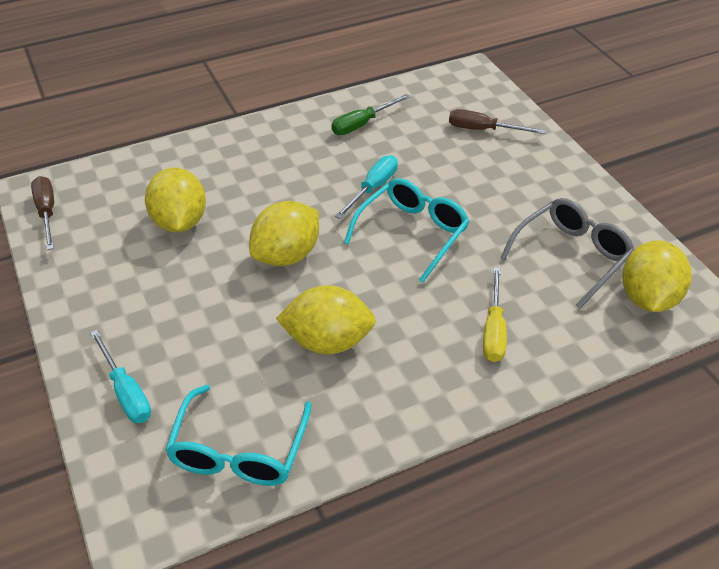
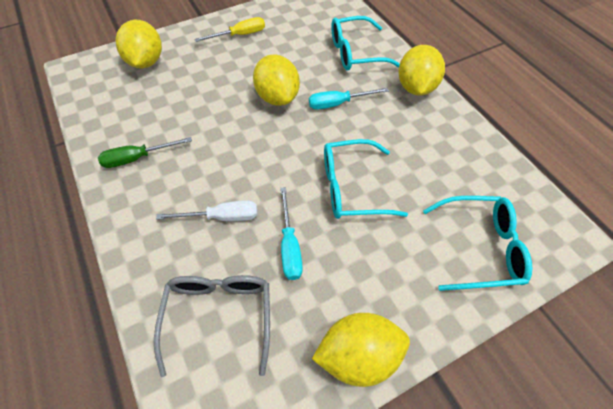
brown screwdriver: [31,176,54,250] [449,109,546,134] = 2 -> none = 0
turquoise glasses: [165,385,312,486] [344,178,470,283] = 2 -> [324,139,408,219] [331,16,400,71] [423,196,532,291] = 3
white screwdriver: none = 0 -> [156,201,257,221] = 1

